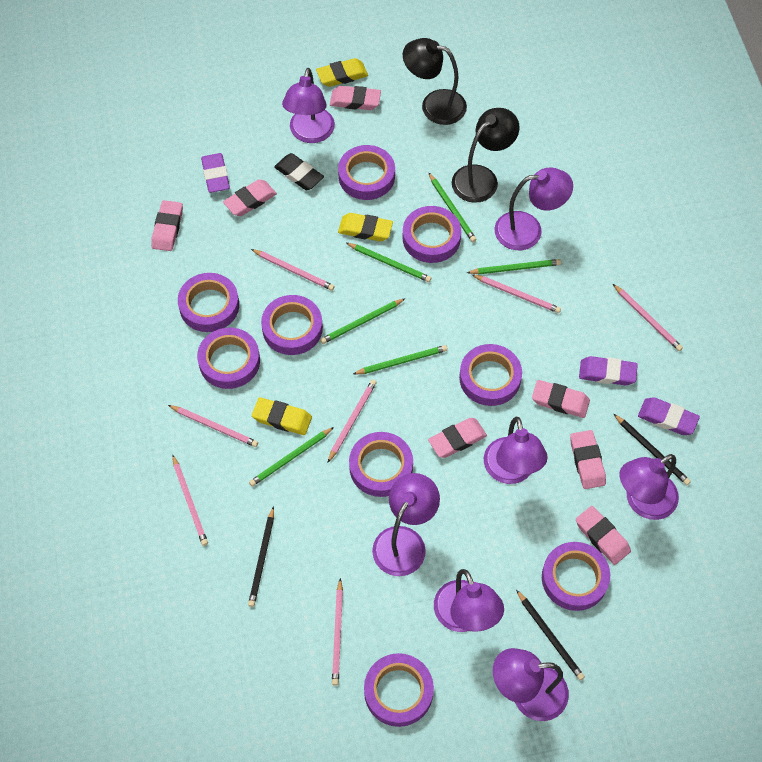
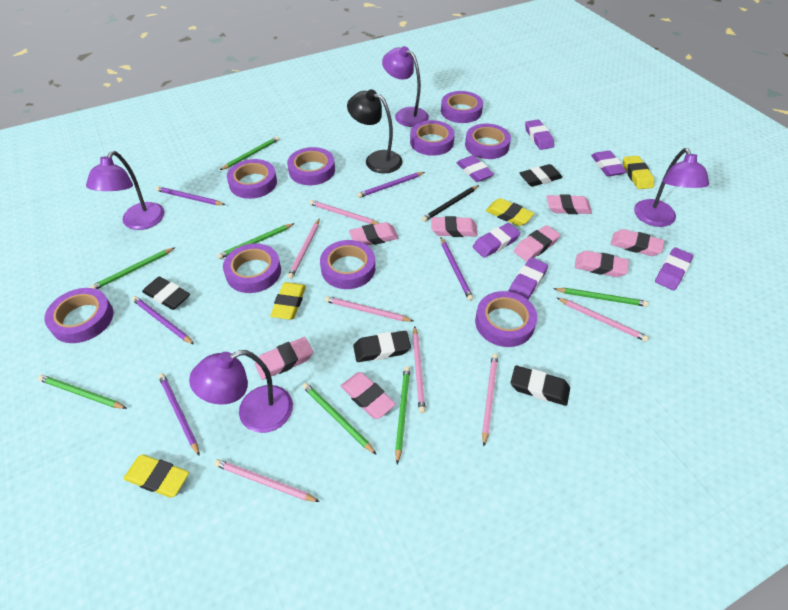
black eraser: [274,153,324,190] = 1 -> [142,277,190,310] [353,331,411,362] [511,366,570,406] [520,164,562,187] = 4
black lamp: [403,38,467,125] [452,108,519,203] = 2 -> [347,90,403,173] = 1
black pencil: [248,506,274,607] [516,590,585,680] [614,414,691,485] = 3 -> [422,185,479,222] = 1
green pencil: [249,427,334,487] [320,298,406,344] [346,243,431,282] [353,345,448,374] [428,172,477,242] [467,259,561,275] = 6 -> [38,375,127,409] [90,248,175,289] [217,223,295,259] [220,136,279,170] [302,383,377,455] [395,366,410,464] [554,288,648,307] = 7
pink eraser: [151,200,183,251] [223,179,277,216] [330,86,381,110] [428,418,487,458] [532,380,590,418] [570,430,606,489] [576,506,631,565] = 7 -> [255,337,313,380] [340,372,396,419] [349,222,399,245] [431,216,478,237] [514,225,560,262] [546,194,592,214] [575,251,629,277] [611,229,664,256] = 8
purple eraser: [201,153,230,193] [579,356,638,385] [638,397,700,435] = 3 -> [457,155,494,182] [472,223,521,258] [509,257,548,300] [525,120,554,150] [591,151,627,176] [655,247,693,290] = 6
purple lamp: [282,68,335,143] [372,473,440,576] [434,569,504,632] [484,417,548,484] [493,648,569,721] [495,167,573,250] [620,454,679,520] = 7 -> [86,151,165,230] [189,350,293,433] [382,46,429,127] [634,148,709,227] = 4
purple pencil: none = 0 -> [132,296,194,344] [155,186,225,205] [158,373,200,456] [357,172,425,198] [441,238,474,301] = 5
yellow eraser: [252,397,312,435] [316,58,368,87] [338,213,393,241] = 3 -> [123,454,189,498] [270,282,306,320] [486,198,534,226] [623,156,654,189] = 4

